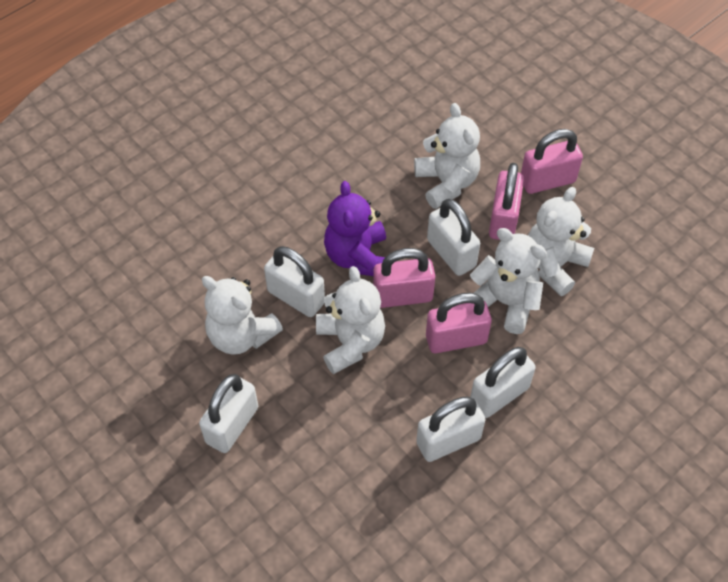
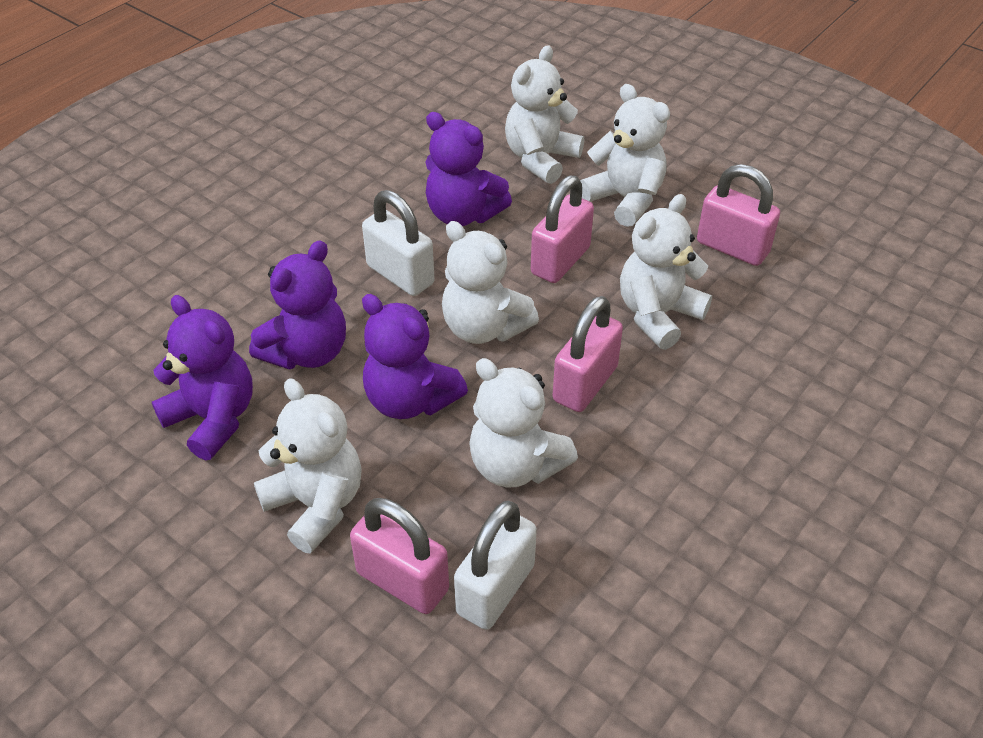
purple teddy bear: [324,181,386,276] = 1 -> [152,295,253,460] [249,240,346,370] [362,294,468,419] [425,112,512,226] = 4
white padlock: [199,374,258,453] [264,246,325,317] [416,396,486,462] [427,199,480,276] [470,347,536,418] = 5 -> [362,190,435,296] [454,501,537,630] = 2
white teddy bear: [202,276,283,355] [316,266,385,374] [414,103,480,209] [470,228,547,334] [528,187,594,296] = 5 -> [254,378,362,554] [442,221,539,344] [469,358,578,488] [505,45,584,184] [580,84,670,227] [620,194,712,350] = 6

